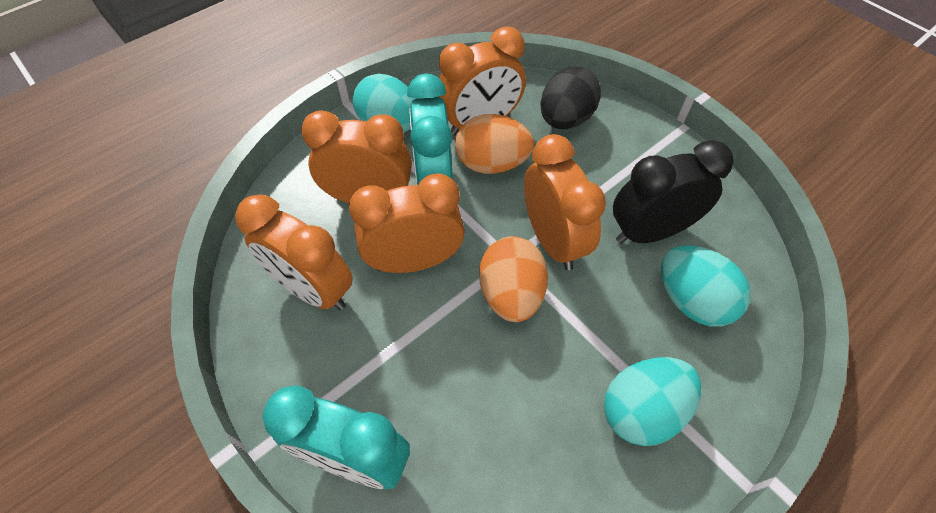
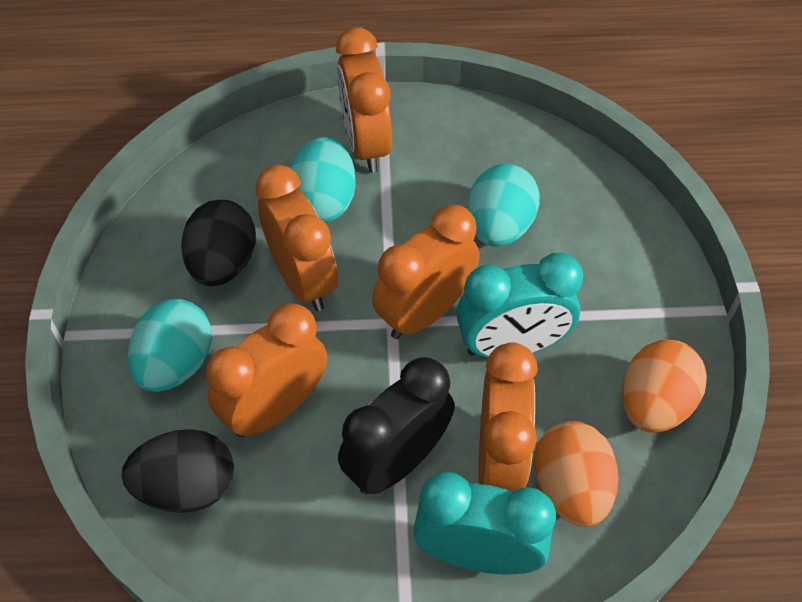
black egg: [540,67,601,129] = 1 -> [122,429,234,513] [181,200,256,286] = 2

